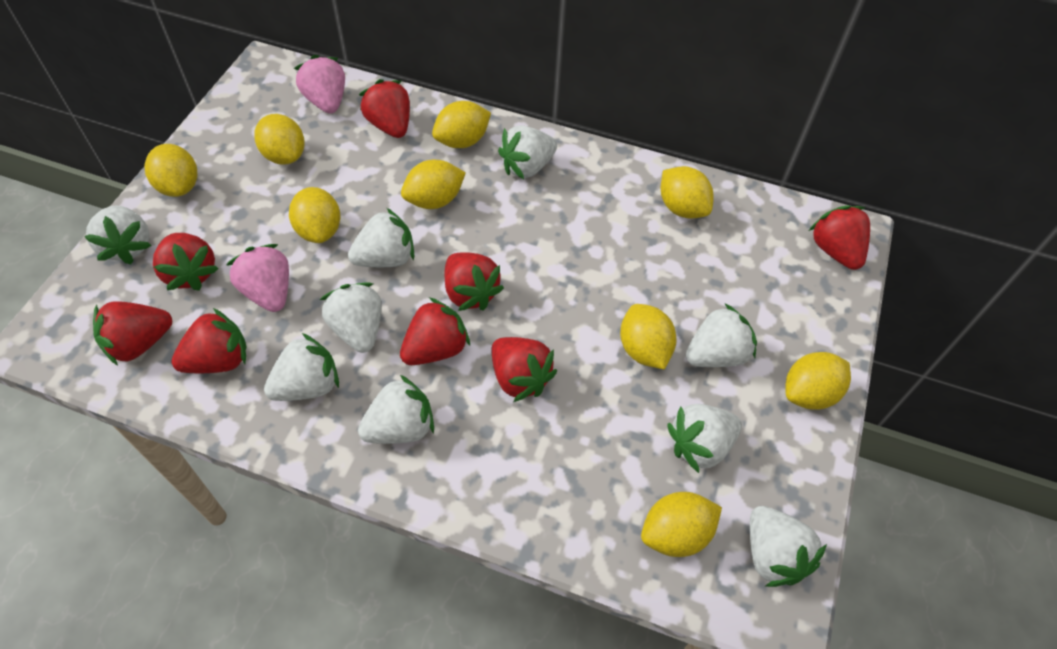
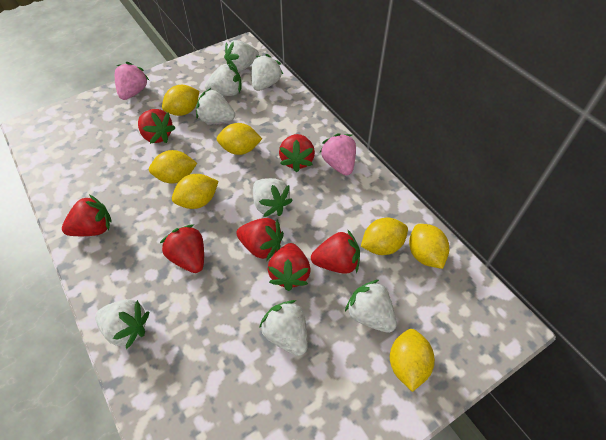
red strawberry: [93,301,172,366] [153,233,219,291] [171,308,247,373] [359,79,410,138] [400,297,470,365] [444,253,504,311] [491,337,557,402] [809,205,870,270] = 8 -> [62,194,112,236] [138,109,176,144] [160,224,204,273] [236,218,284,261] [267,243,311,291] [279,134,315,172] [311,229,360,274] = 7
white strawberry: [84,205,152,264] [264,333,339,401] [320,283,382,353] [348,208,414,267] [358,375,434,444] [498,125,557,179] [667,404,742,473] [686,304,757,367] [750,506,827,587] = 9 -> [95,299,149,349] [196,88,235,123] [205,63,242,96] [224,40,259,72] [252,54,283,91] [253,178,293,217] [259,300,308,356] [345,280,397,333] = 8
yellow lemon: [145,144,197,197] [254,114,305,165] [289,187,340,243] [401,160,466,209] [432,101,491,148] [620,304,677,370] [641,492,722,557] [661,166,714,219] [785,352,851,410] = 9 -> [149,150,197,184] [162,85,199,116] [172,174,218,209] [217,123,262,155] [361,218,408,255] [390,329,435,392] [409,224,449,269] = 7

